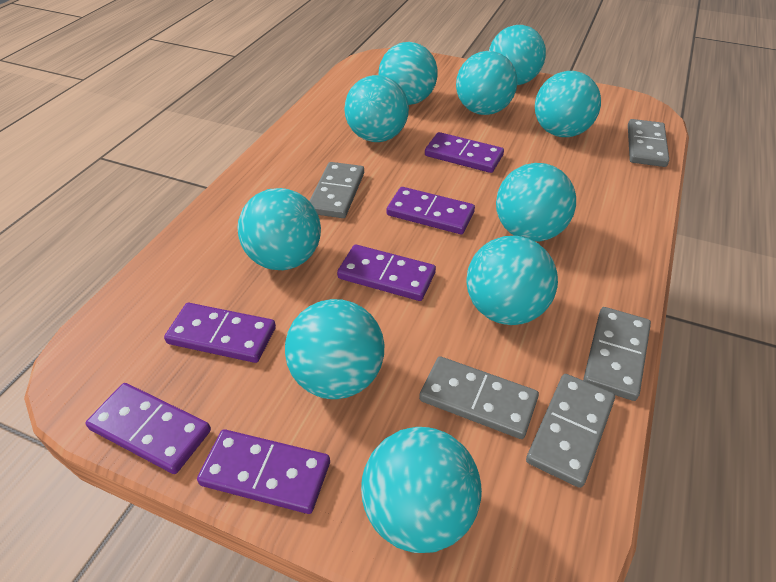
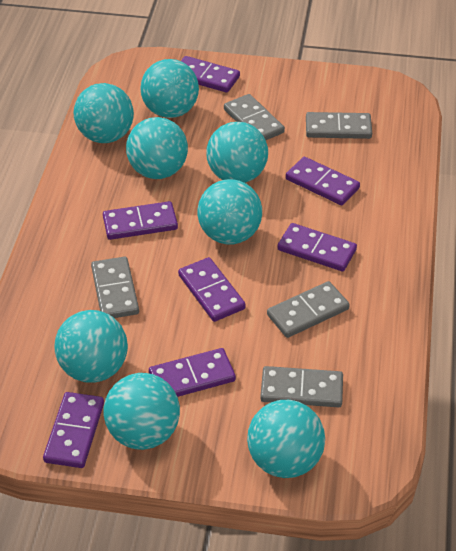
purple domino: [86,383,211,474] [164,303,276,363] [197,429,330,514] [337,244,436,301] [387,187,475,234] [425,132,504,173] = 6 -> [43,392,104,468] [103,201,178,240] [149,348,236,397] [178,257,246,322] [181,56,240,93] [277,223,357,271] [286,157,360,206] = 7
turquoise ball: [237,188,321,270] [285,299,384,399] [344,75,409,142] [361,427,482,553] [379,42,438,105] [456,51,517,115] [467,236,558,325] [489,25,546,85] [496,163,576,242] [535,71,601,137] = 10 -> [54,310,128,383] [74,83,134,143] [104,373,180,450] [126,117,188,179] [140,59,199,118] [197,179,262,244] [207,122,268,183] [247,400,325,478] = 8

